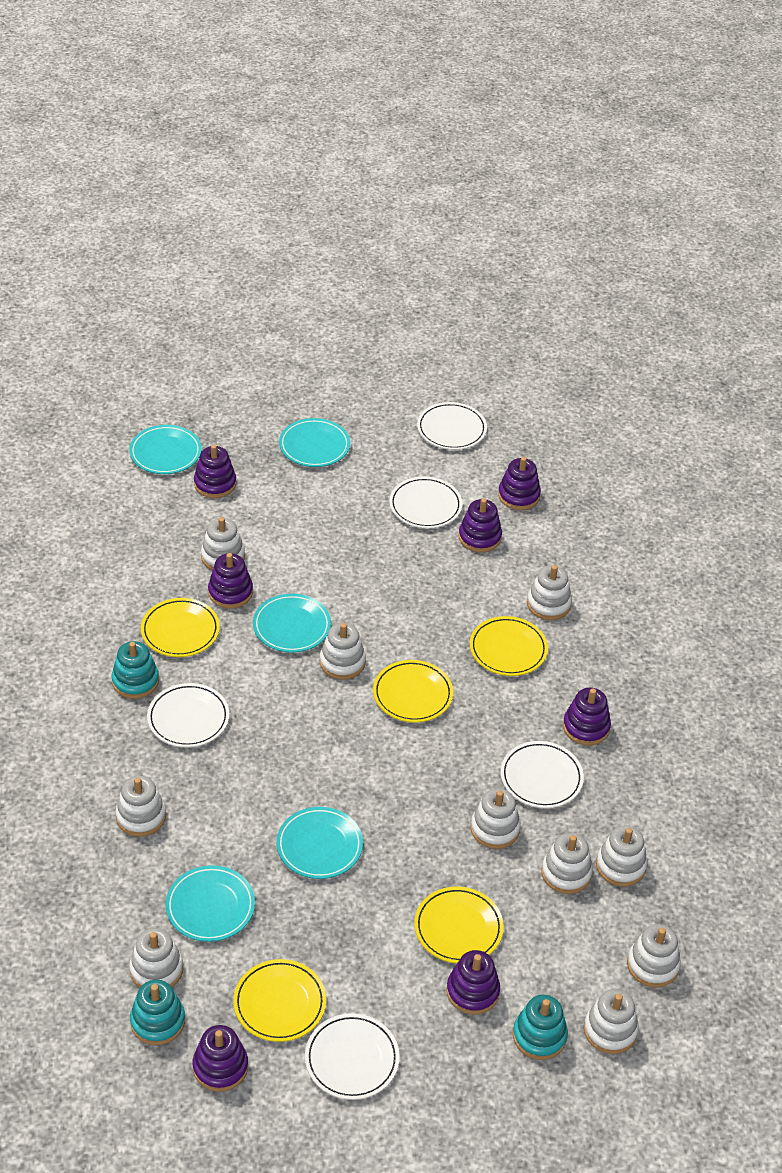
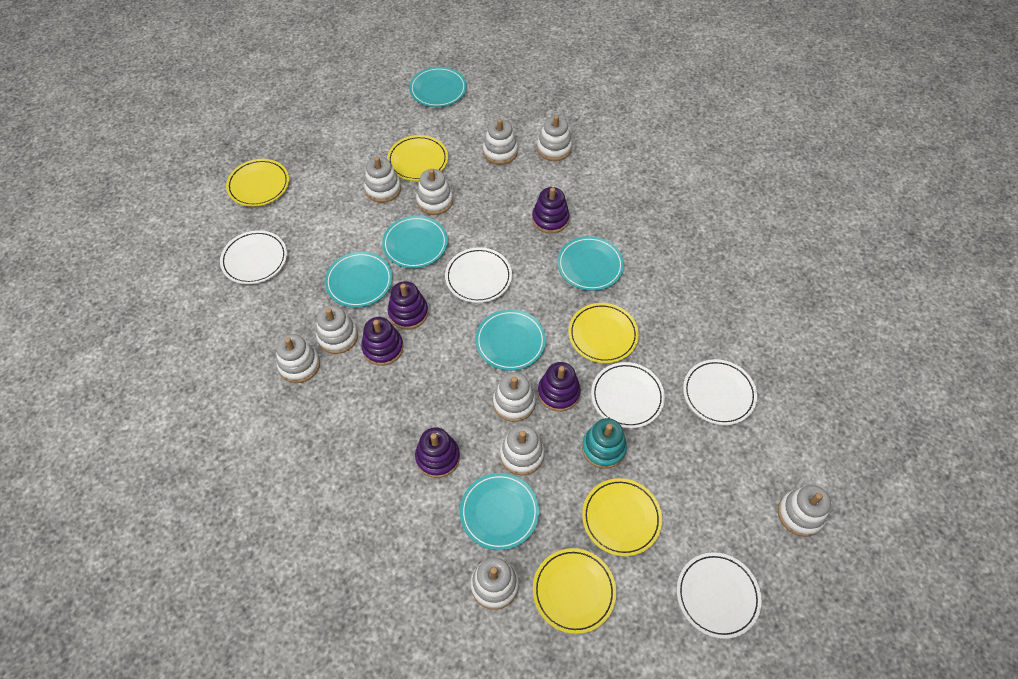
purple stacking toy: [193,1025,248,1092] [194,445,236,498] [208,553,253,609] [446,950,500,1015] [459,498,502,552] [498,457,541,510] [563,688,611,746] = 7 -> [361,317,404,366] [388,281,428,330] [415,427,460,478] [532,187,570,234] [538,362,581,412] = 5
turquoise plate: [129,425,202,474] [166,865,255,942] [253,594,331,653] [276,807,363,879] [279,418,350,467] = 5 -> [325,252,393,308] [382,216,448,268] [409,67,467,107] [460,473,539,550] [475,309,546,371] [557,236,624,291] = 6
turquoise stacking toy: [112,641,159,699] [130,980,185,1045] [513,995,568,1060] = 3 -> [582,418,627,469] = 1

